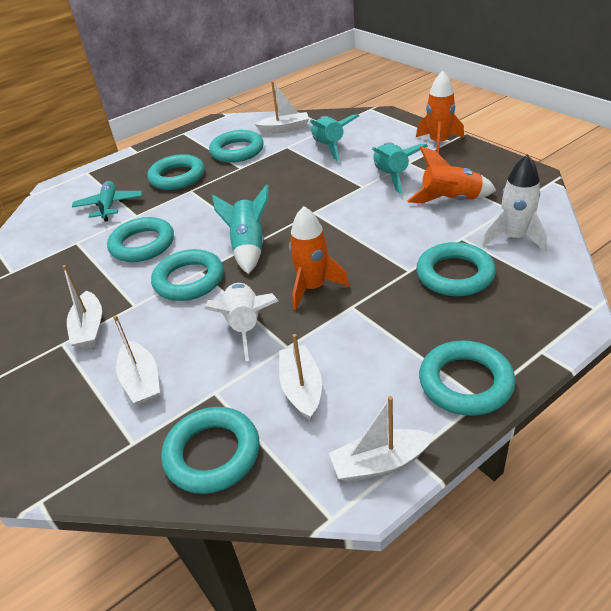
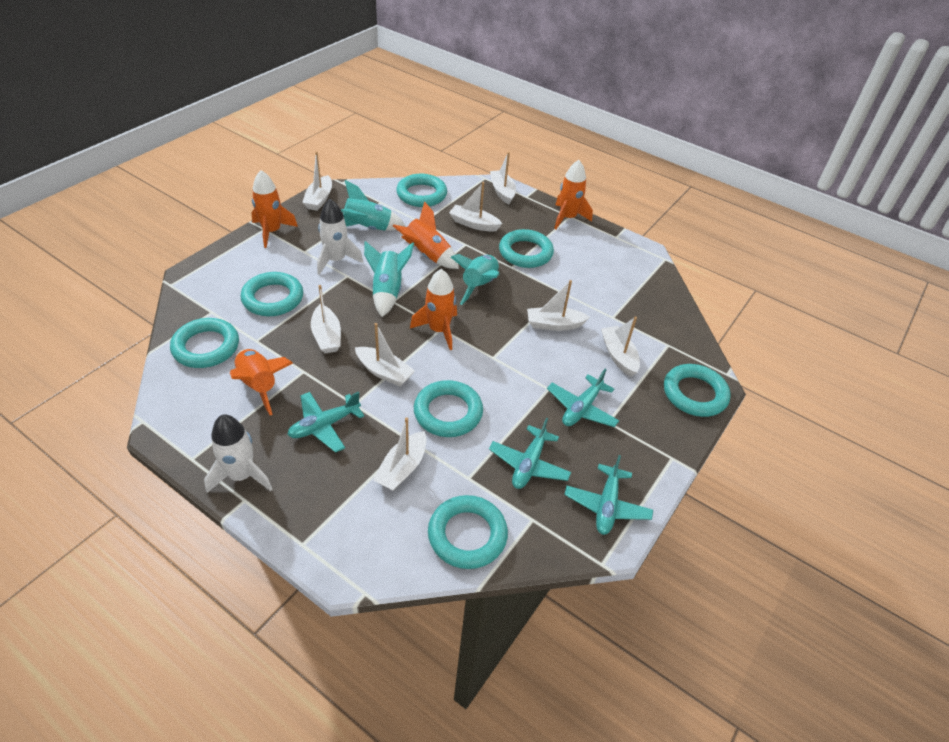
orange rocket: [289,206,349,310] [407,146,496,203] [416,71,464,154] = 3 -> [230,349,293,415] [251,170,298,248] [393,201,459,269] [410,269,457,350] [554,160,593,230] = 5
turquoise plane: [72,181,142,221] = 1 -> [287,392,364,453] [489,418,571,489] [547,369,619,427] [564,455,653,535] = 4
white boat: [62,265,102,350] [113,315,160,406] [255,81,309,134] [279,334,322,421] [329,396,434,482] = 5 -> [302,152,332,211] [311,285,341,353] [355,323,415,387] [373,417,427,491] [449,182,502,232] [490,152,516,204] [527,280,590,331] [601,316,640,377] = 8

